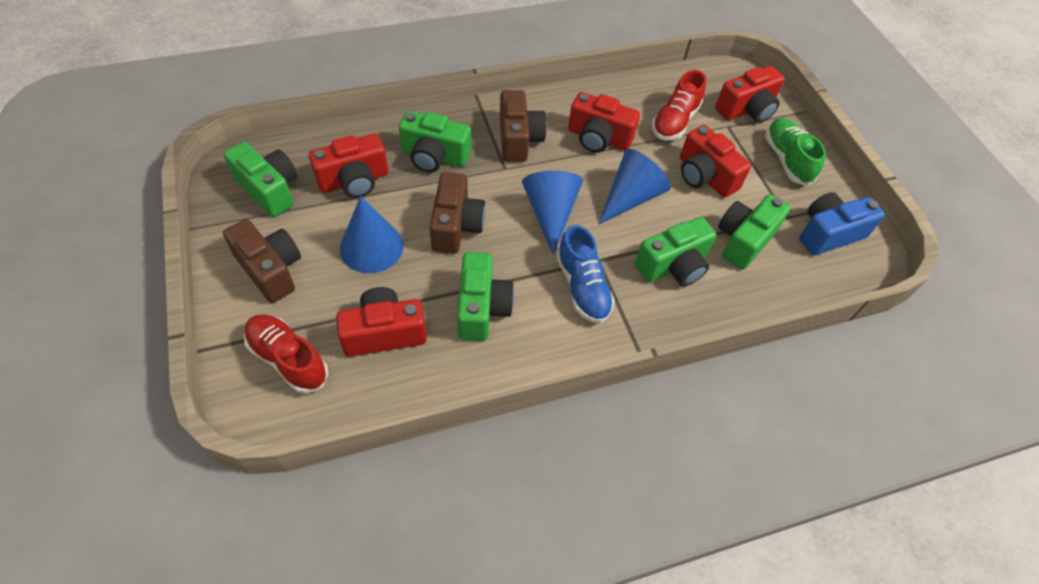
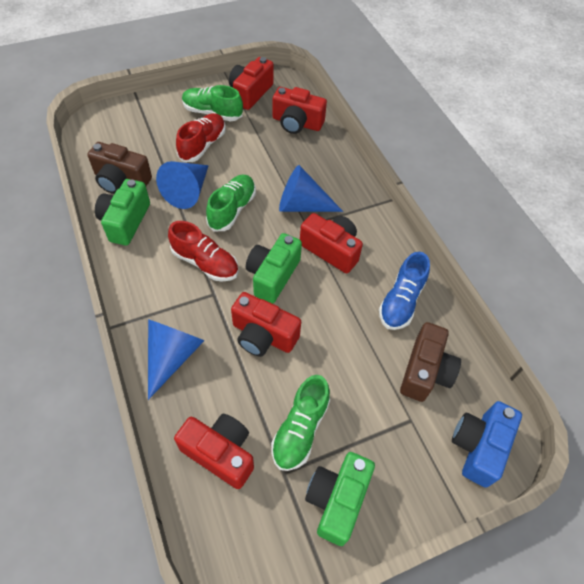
brown camera: [223,219,301,303] [430,172,486,254] [500,90,547,162] = 3 -> [87,142,152,194] [400,322,461,402] = 2
green camera: [224,142,297,217] [399,111,471,173] [457,252,514,341] [635,217,716,286] [718,194,791,270] = 5 -> [95,179,150,246] [246,233,302,304] [305,452,375,546] = 3
green shoe: [765,118,826,186] = 1 -> [182,85,243,121] [206,175,256,231] [271,375,330,471] = 3

